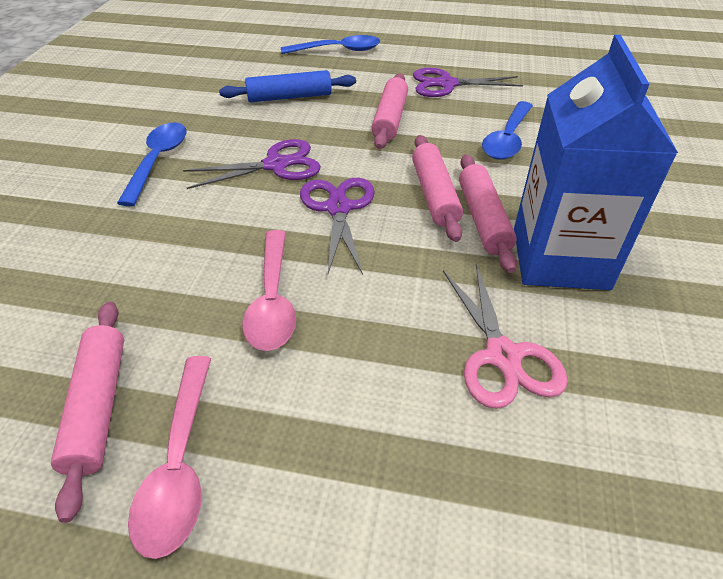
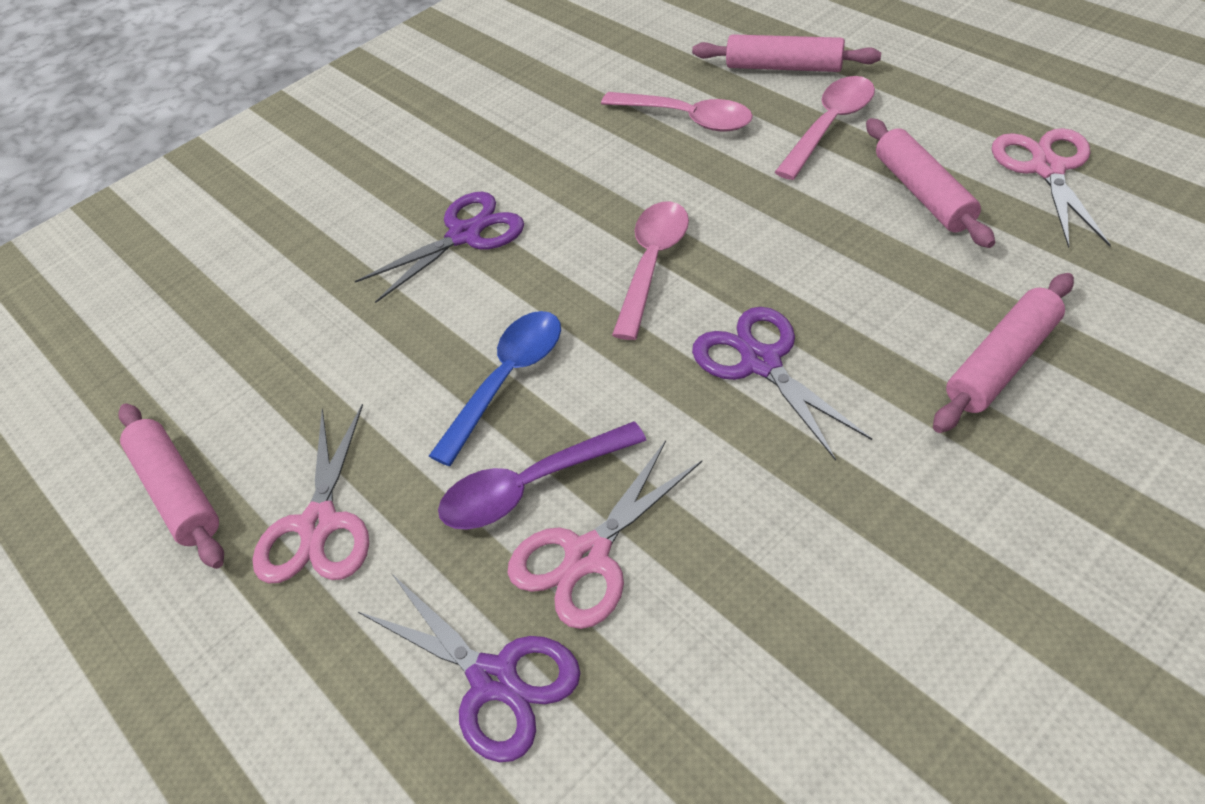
blue carton: [514,35,678,290] = 1 -> none = 0
blue rolling pin: [219,70,356,102] = 1 -> none = 0
blue spoon: [117,122,187,206] [281,35,380,54] [482,101,533,160] = 3 -> [429,311,561,466] = 1
pink scissors: [443,264,568,409] = 1 -> [252,404,369,583] [507,440,702,629] [992,128,1111,248] = 3
pink spoon: [128,356,211,559] [242,230,296,351] = 2 -> [601,92,753,132] [612,201,689,340] [775,76,875,180] = 3
purple spoon: none = 0 -> [438,421,647,530] = 1

